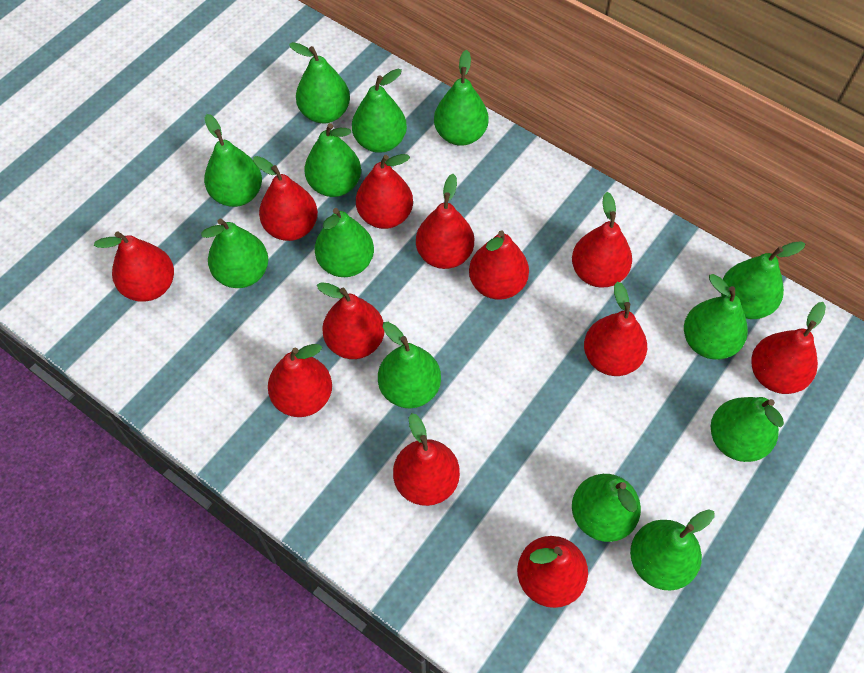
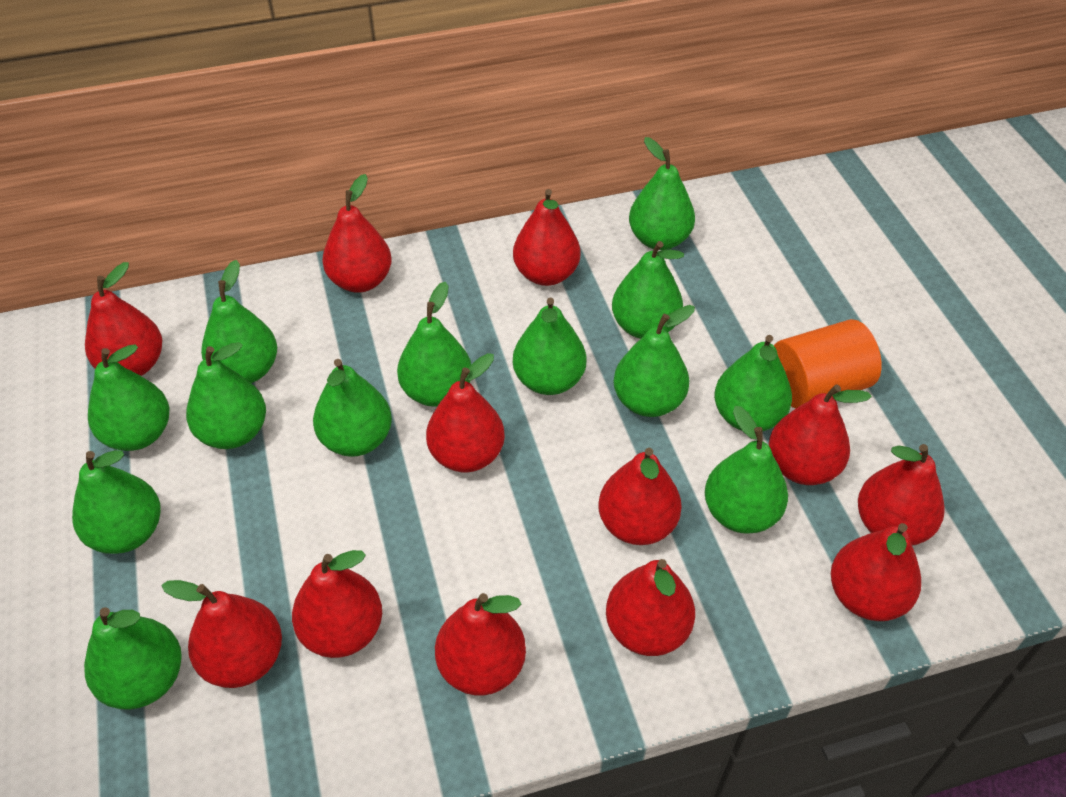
orange cylinder: none = 0 -> [774,319,882,408] = 1

